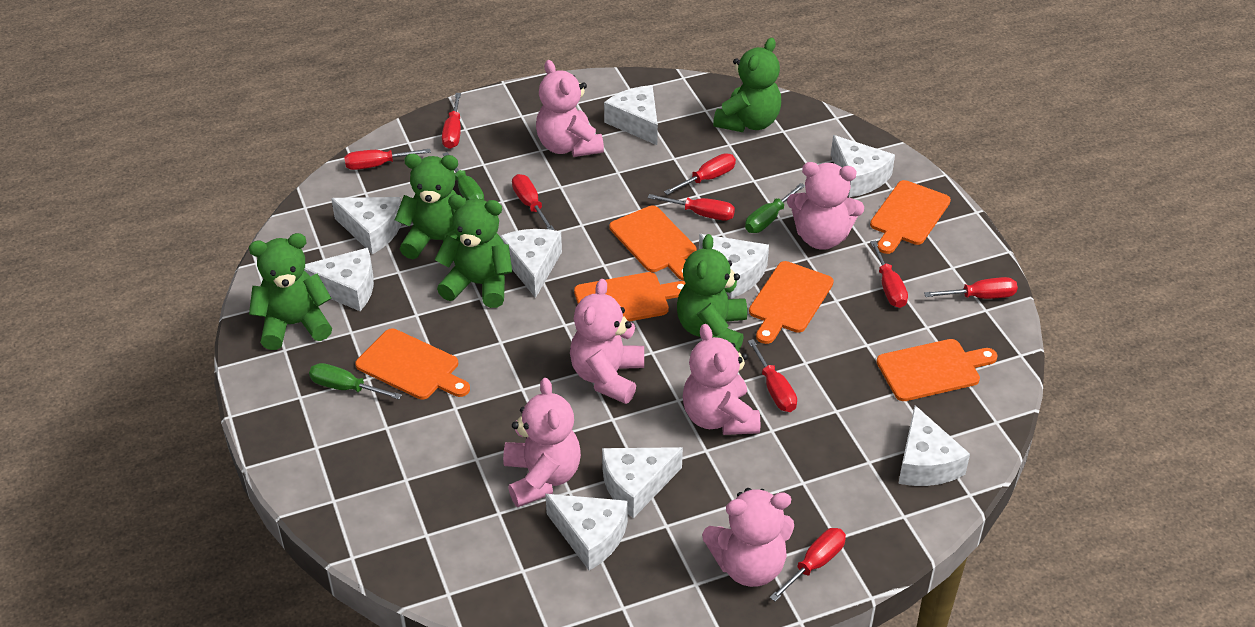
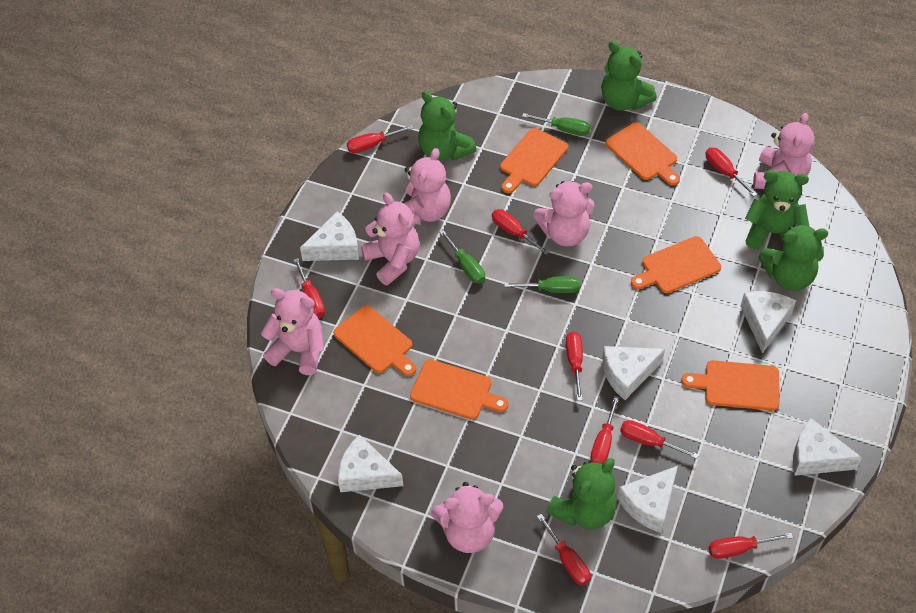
white cheese: [304,248,374,311] [331,197,402,254] [500,229,562,298] [545,494,628,571] [602,447,683,518] [604,85,658,145] [699,234,769,299] [831,135,895,197] [898,405,970,486] = 9 -> [300,212,359,261] [338,435,403,492] [603,346,665,400] [618,466,678,533] [741,291,796,354] [793,418,862,476] = 6

